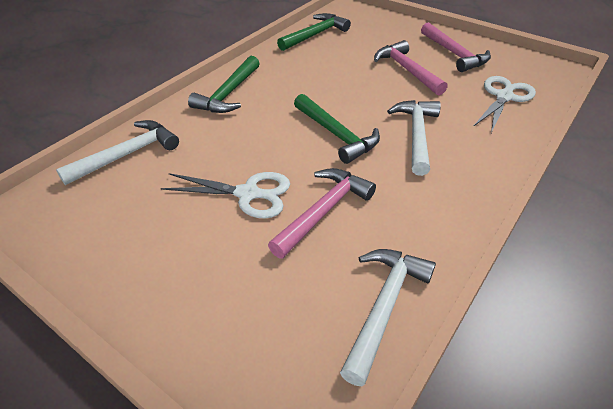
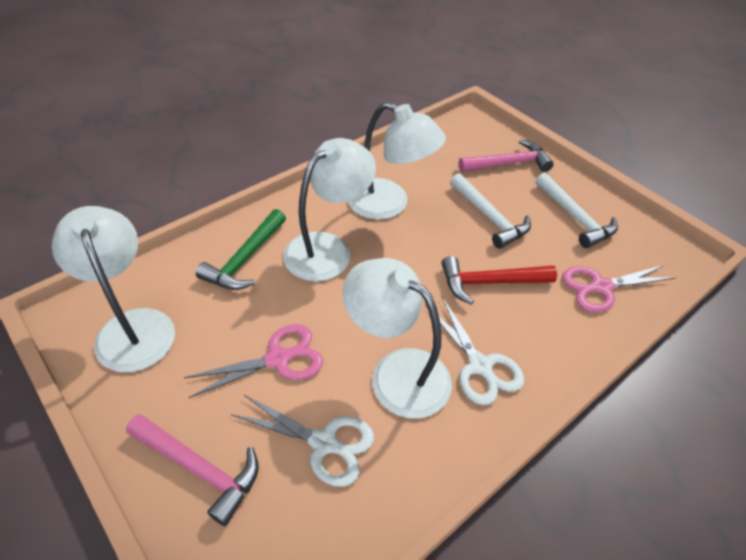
green hammer: [188,56,260,113] [277,13,351,51] [294,94,380,164] = 3 -> [196,209,286,290] = 1
pink hammer: [268,168,376,259] [374,40,448,96] [421,22,491,72] = 3 -> [126,414,259,526] [459,139,554,172] = 2
pink scissors: none = 0 -> [184,324,323,398] [562,265,676,312] = 2
red hammer: none = 0 -> [441,256,557,305] = 1
white hammer: [56,120,179,185] [340,249,436,386] [387,100,441,176] = 3 -> [450,173,531,249] [535,173,618,248] = 2
white lamp: none = 0 -> [52,206,175,372] [283,138,376,281] [343,258,452,419] [348,102,446,220] = 4

